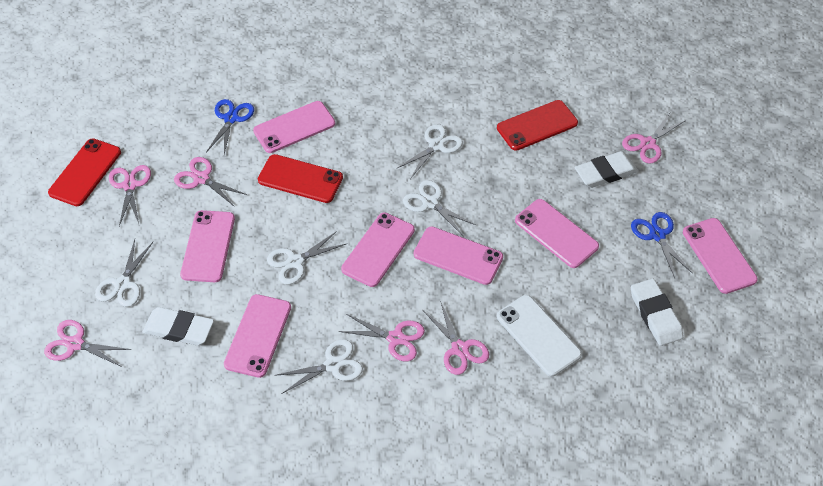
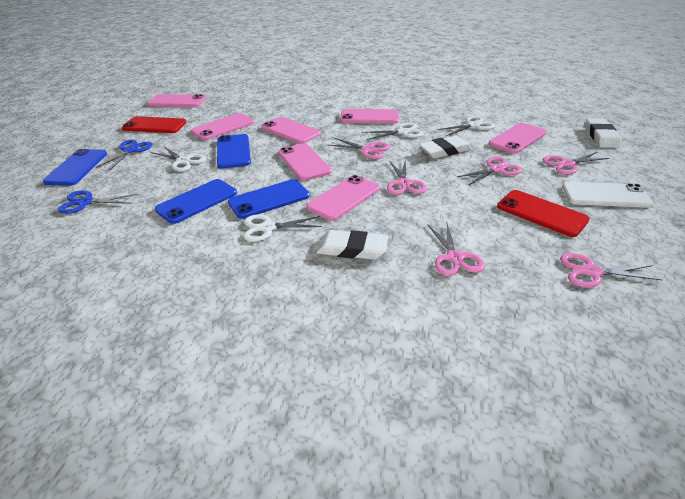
blue phone: none = 0 -> [43,149,107,186] [155,179,237,224] [217,134,251,169] [228,179,310,219] = 4
red phone: [48,138,121,206] [258,154,343,203] [497,100,578,151] = 3 -> [122,116,187,133] [497,190,590,237] = 2
white scissors: [95,239,153,307] [267,231,346,285] [277,339,363,394] [396,124,463,179] [403,180,476,236] = 5 -> [151,146,206,172] [244,214,322,242] [363,123,424,140] [438,116,495,136] = 4

